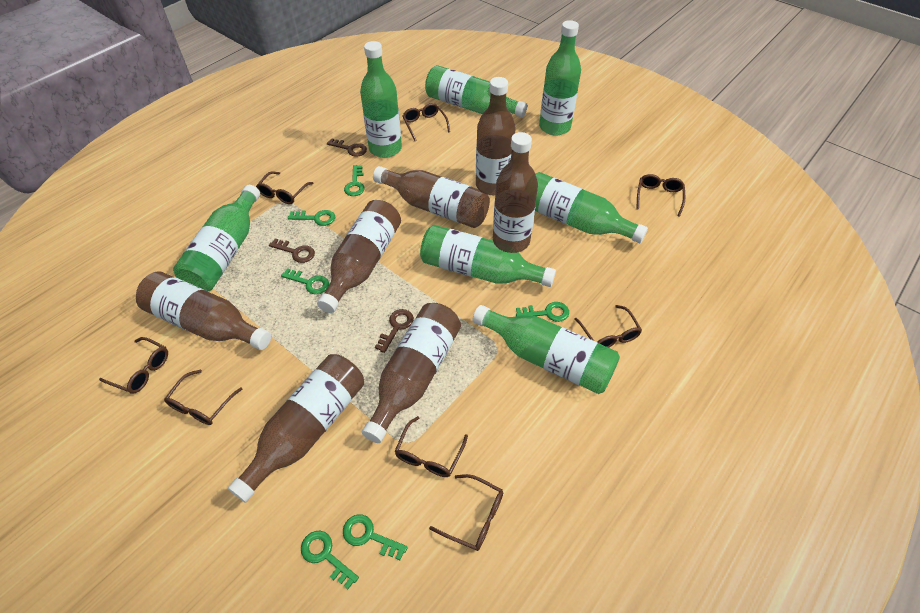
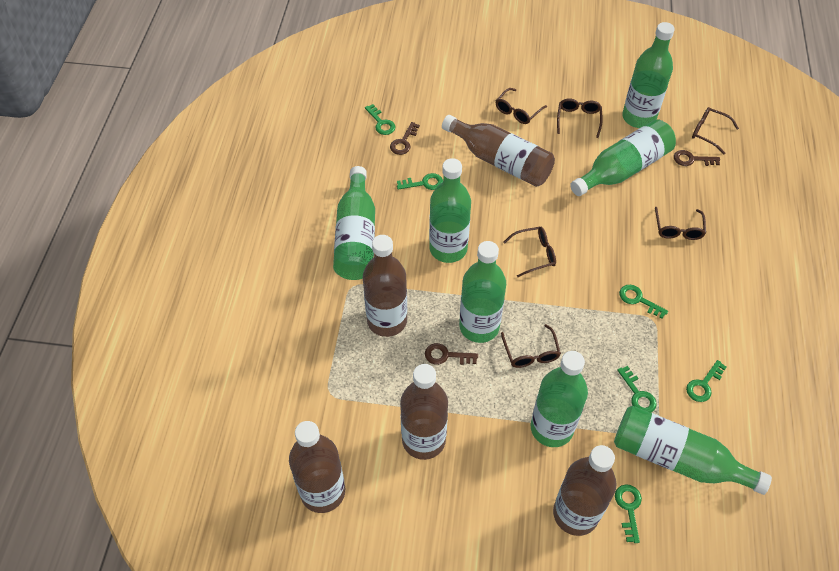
brown bottle: [136,271,271,350] [228,354,364,503] [317,200,401,313] [362,303,461,443] [373,166,490,228] [476,77,516,195] [493,132,538,252] = 7 -> [289,421,345,513] [363,235,407,337] [400,364,448,460] [442,115,555,187] [553,445,617,536] = 5
brown glasses: [99,337,168,394] [164,369,242,425] [256,171,313,204] [394,416,468,477] [403,103,450,141] [429,474,503,551] [574,305,642,348] [637,174,685,216] = 8 -> [496,88,547,124] [501,324,561,368] [504,227,556,277] [557,98,603,138] [655,207,706,240] [692,107,739,154] = 6

